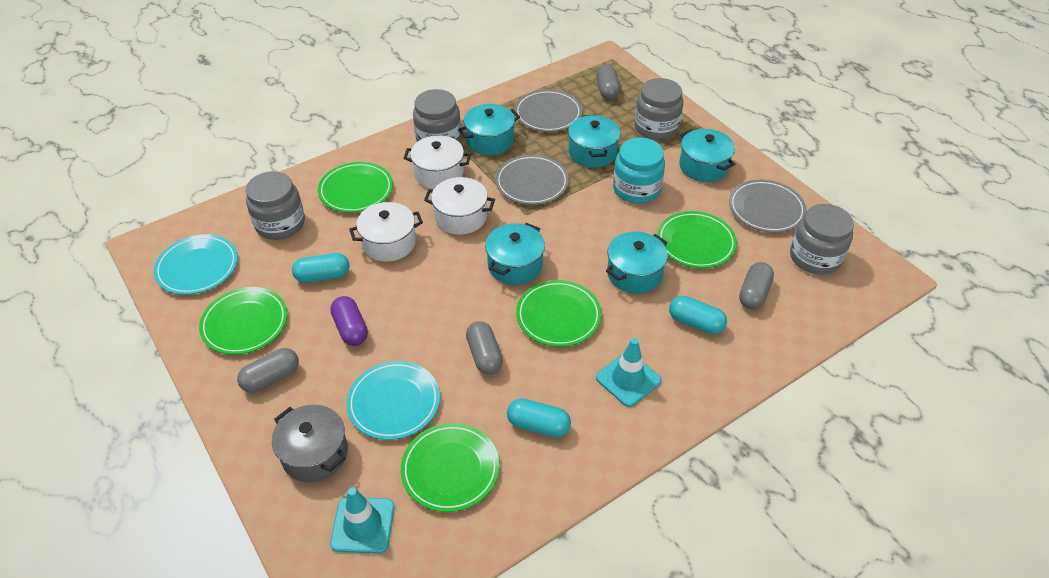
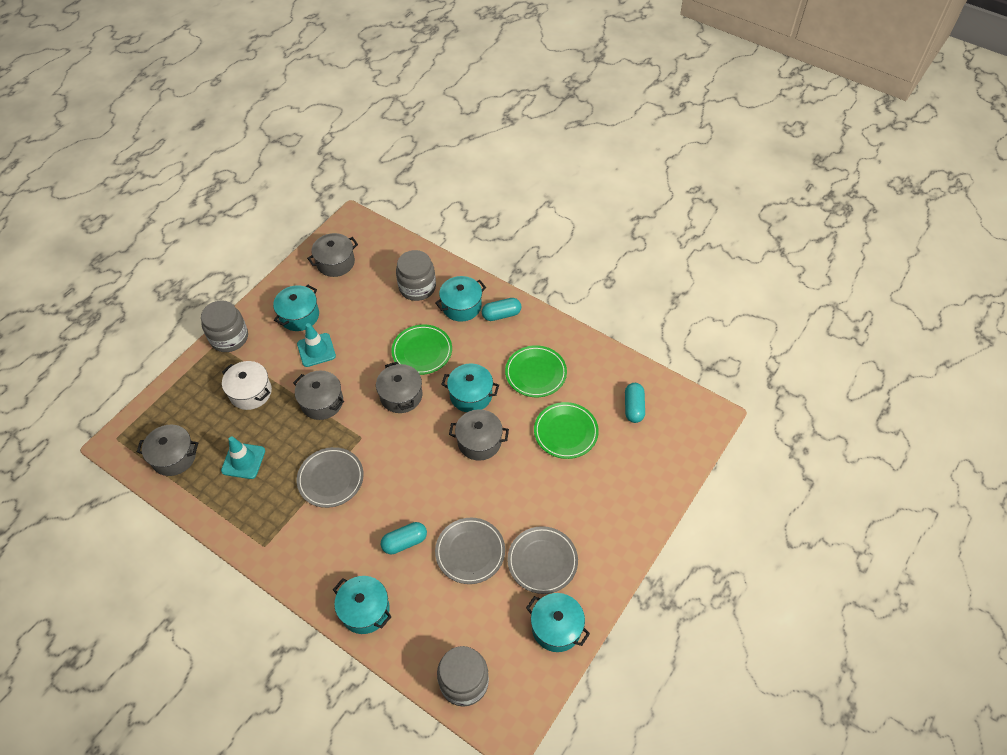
green plate: [199,287,287,355] [318,162,393,213] [401,423,500,512] [516,280,602,347] [657,211,737,268] = 5 -> [391,324,452,375] [505,345,567,397] [534,402,599,459] = 3
grey capsule: [237,348,299,393] [466,321,503,375] [596,65,620,100] [739,262,774,309] = 4 -> none = 0
grey jar: [246,171,305,240] [413,89,461,142] [634,78,683,140] [790,204,854,275] = 4 -> [201,300,248,352] [396,250,436,301] [437,646,489,707] = 3
grey pot: [272,405,348,482] = 1 -> [137,425,198,476] [293,371,344,420] [307,233,358,277] [376,362,422,413] [449,409,509,461] = 5
purple capsule: [330,296,368,346] = 1 -> none = 0
turquoise jar: [613,138,665,204] = 1 -> none = 0
turquoise plate: [154,234,238,295] [346,361,440,440] = 2 -> none = 0
white pot: [349,202,423,262] [404,135,471,189] [424,177,495,235] = 3 -> [222,361,272,410] = 1

